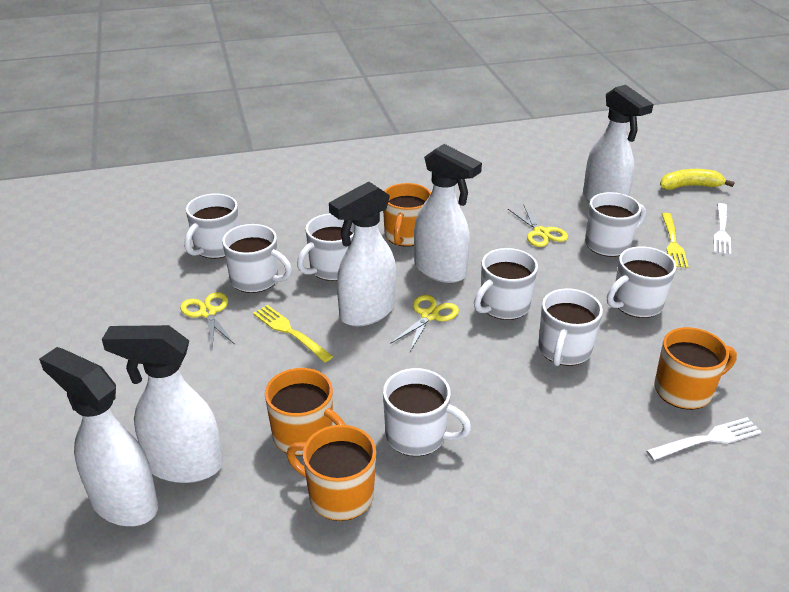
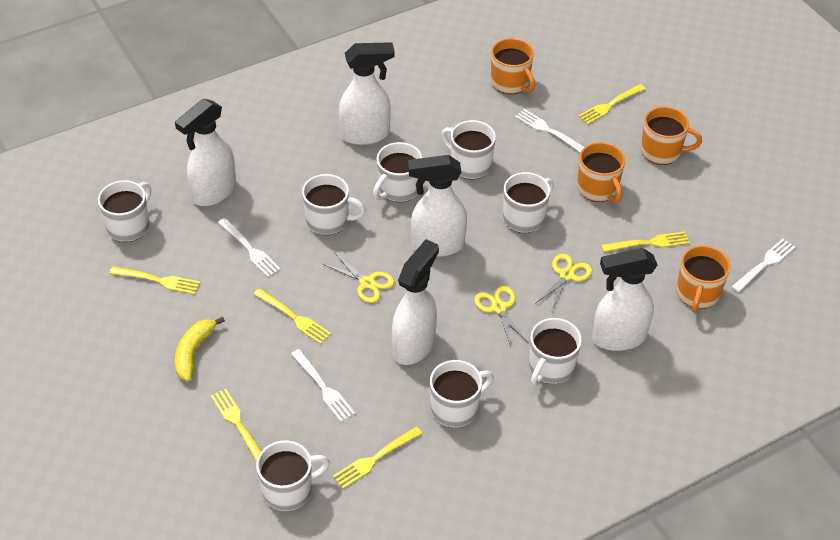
white fork: [646,417,761,460] [713,203,731,255] = 2 -> [218,218,281,277] [291,349,355,422] [515,109,584,153] [732,239,795,292] = 4
yellow fork: [253,305,333,362] [662,213,689,268] = 2 -> [109,266,200,295] [211,389,261,462] [254,288,331,344] [333,427,422,489] [578,84,646,125] [601,231,690,252] = 6

